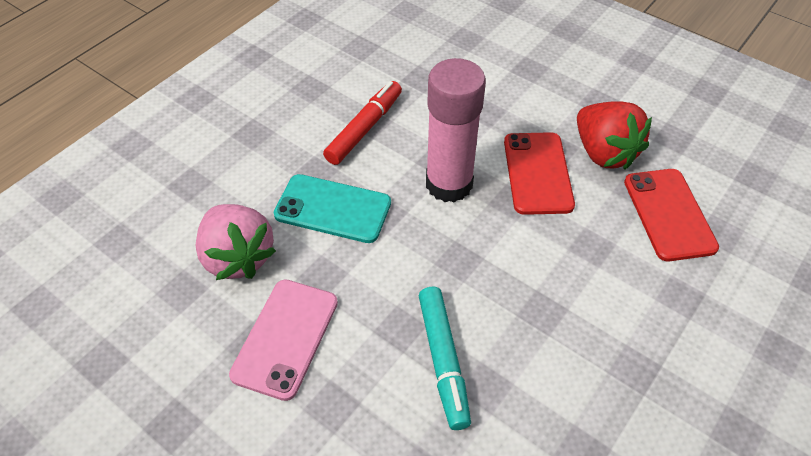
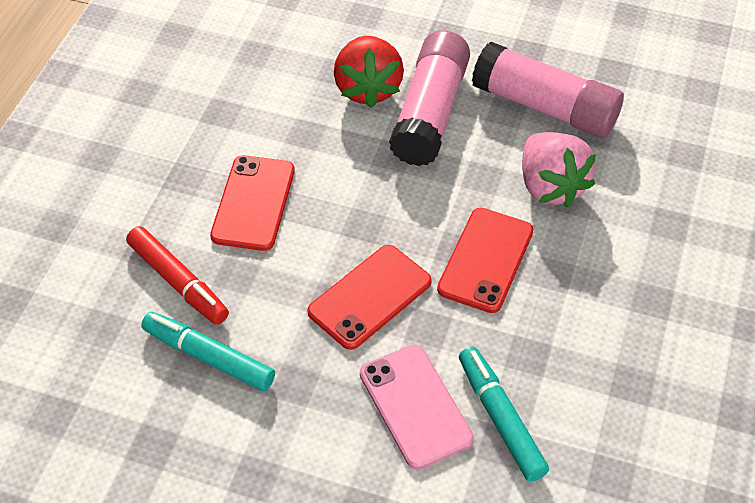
pink glue stick: [426,58,486,202] = 1 -> [389,30,470,166] [472,41,624,138] = 2
red phone: [504,132,575,215] [624,169,719,261] = 2 -> [210,155,295,251] [307,245,432,350] [437,208,533,313] = 3
turquoise marker: [419,287,471,430] = 1 -> [141,312,275,391] [459,347,549,482] = 2
turquoise phone: [274,174,391,243] = 1 -> none = 0

